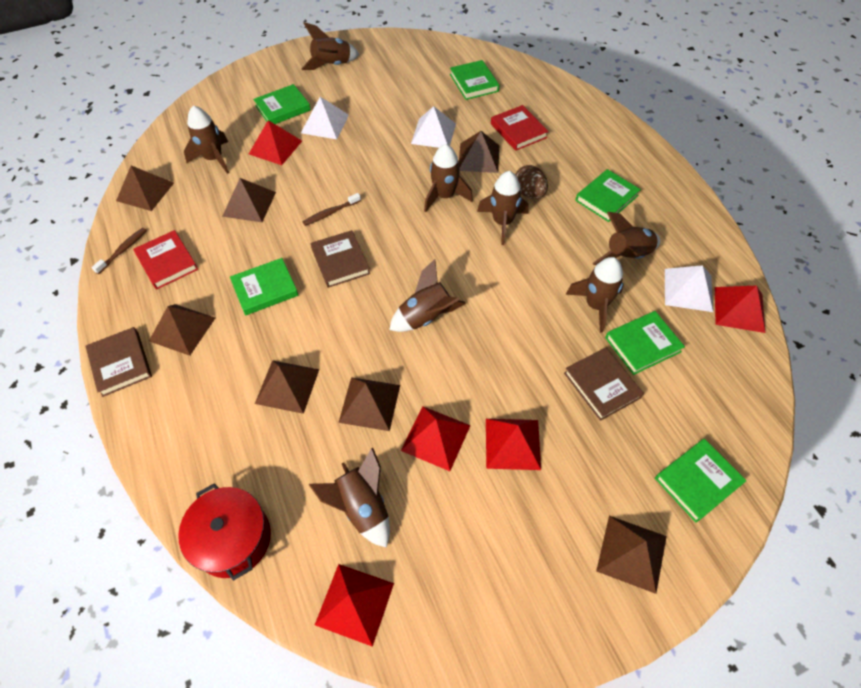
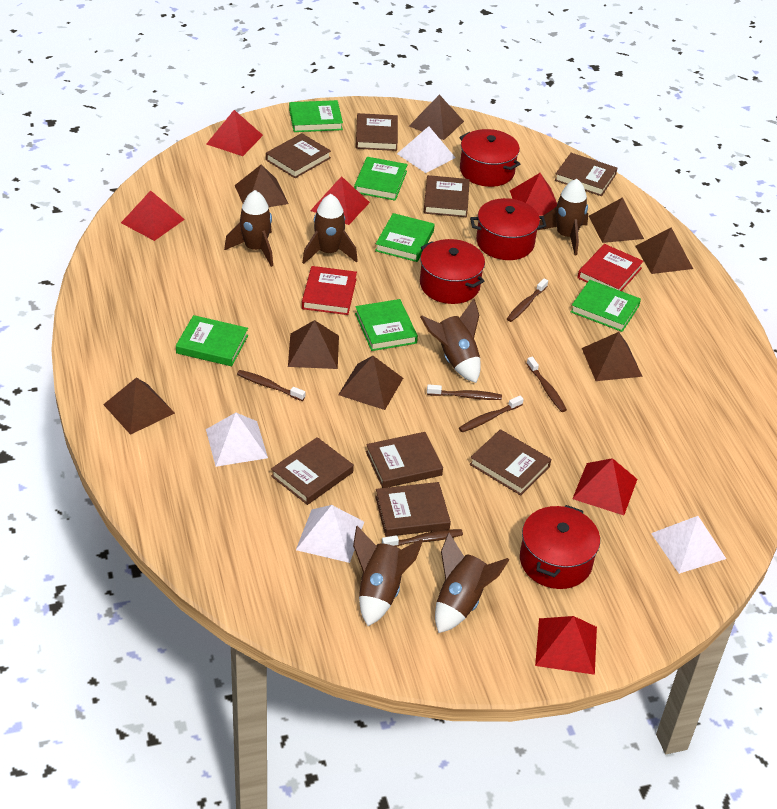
brown book: [85,327,152,397] [311,230,370,288] [564,347,644,421] = 3 -> [266,133,331,178] [271,437,354,505] [356,113,398,151] [366,432,443,488] [375,482,451,537] [424,175,470,217] [469,429,551,495] [555,153,617,196] = 8
brown egg: [515,165,548,199] = 1 -> none = 0
brown pyramid: [116,166,174,211] [149,304,215,356] [222,178,276,222] [255,360,319,414] [339,377,400,431] [459,131,499,173] [596,516,667,594] = 7 -> [103,378,175,435] [235,164,288,207] [288,320,339,369] [338,356,403,410] [409,95,464,140] [582,332,643,381] [589,197,644,243] [635,228,693,274] = 8
brown rocket: [184,106,229,174] [302,22,359,70] [308,448,390,548] [389,259,466,332] [424,144,473,212] [477,171,529,245] [565,257,624,333] [593,212,660,265] = 8 -> [224,190,273,267] [302,194,358,264] [353,526,423,626] [420,299,481,383] [435,533,509,633] [537,179,588,255] = 6
brown toothbrush: [91,228,147,274] [303,193,361,226] = 2 -> [237,370,305,401] [382,529,463,547] [427,384,502,400] [459,396,524,432] [507,279,548,322] [526,357,567,412] = 6
red pot: [178,483,271,581] = 1 -> [420,239,485,304] [459,129,520,187] [470,198,546,260] [520,505,600,589] = 4
red pyramid: [249,120,302,165] [315,564,394,647] [401,407,471,471] [486,419,541,470] [715,286,765,333] = 5 -> [121,190,185,241] [206,110,263,156] [310,176,370,225] [510,173,557,216] [535,616,597,675] [572,458,637,515] = 6
white pyramid: [301,97,349,139] [411,106,456,148] [665,265,713,312] = 3 -> [206,413,268,467] [296,505,364,563] [397,126,456,173] [651,516,726,574] = 4

